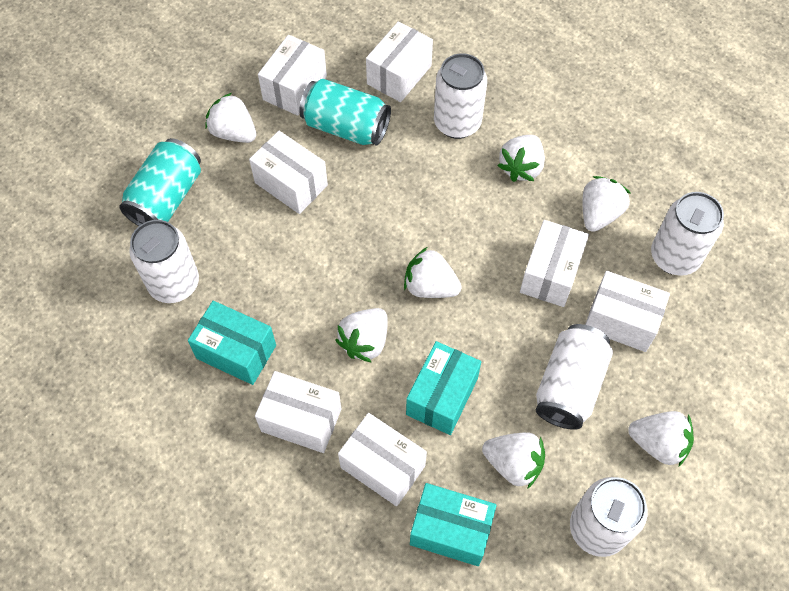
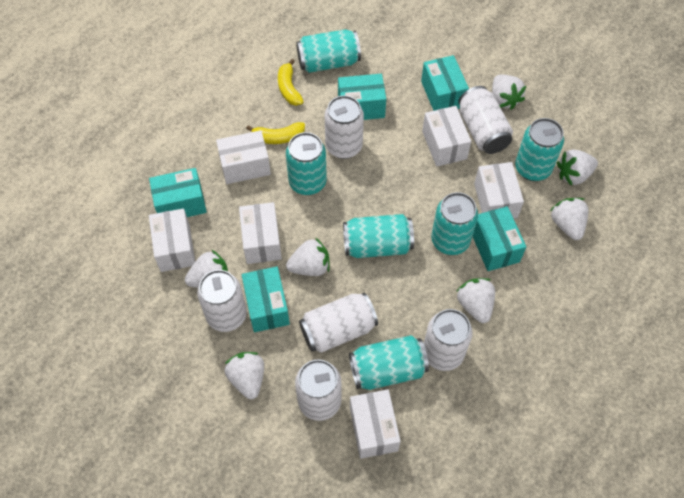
turquoise box: [188,301,276,385] [406,341,481,435] [410,483,497,566] = 3 -> [149,168,207,217] [242,267,290,332] [338,74,386,120] [421,55,469,111] [472,206,526,271] = 5
turquoise can: [119,138,201,226] [299,79,391,146] = 2 -> [286,132,327,195] [296,29,361,73] [343,214,414,258] [349,335,429,390] [431,192,478,255] [515,118,564,181] = 6
white box: [249,131,328,214] [255,371,341,453] [258,35,327,116] [338,413,427,506] [366,21,433,102] [520,220,589,307] [585,271,670,352] = 7 -> [149,208,195,272] [216,130,271,184] [239,202,282,264] [350,390,401,459] [422,106,471,167] [474,162,524,219] = 6
white can: [129,220,199,303] [434,53,487,139] [535,324,613,430] [570,477,647,557] [651,192,724,276] = 5 -> [197,270,247,332] [295,359,342,421] [299,292,378,353] [325,95,364,159] [424,309,473,371] [458,86,513,154] = 6
yellow banana: none = 0 -> [246,122,305,144] [278,59,304,106] = 2

